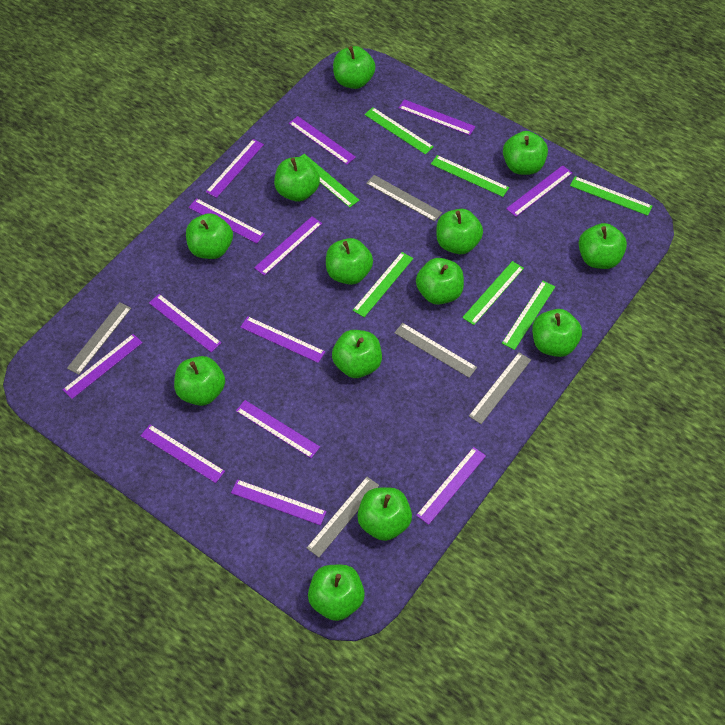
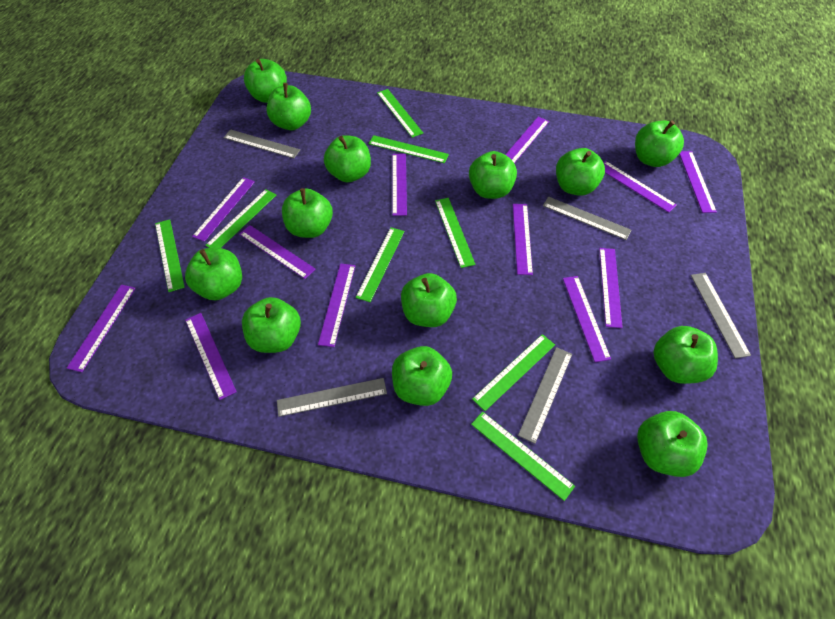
green ruler: [300,154,359,208] [353,252,413,317] [364,107,434,155] [431,155,509,197] [462,261,524,325] [502,281,555,350] [570,176,652,216] = 7 -> [155,219,185,292] [205,189,276,248] [356,227,404,302] [369,135,449,163] [377,89,423,138] [435,198,476,268] [471,411,575,501] [472,334,555,411] = 8
purple ruler: [63,334,143,399] [140,425,225,483] [149,294,221,352] [189,198,265,244] [206,139,264,198] [231,479,327,525] [236,400,320,458] [240,316,325,363] [254,216,322,276] [289,116,356,165] [399,99,476,135] [416,447,486,525] [506,165,572,217] = 13 -> [67,285,136,372] [185,313,237,400] [192,177,255,242] [239,225,316,279] [318,263,355,347] [392,154,407,216] [505,117,549,163] [513,204,533,275] [563,276,611,362] [599,248,623,328] [603,161,677,213] [679,151,717,213] = 12

